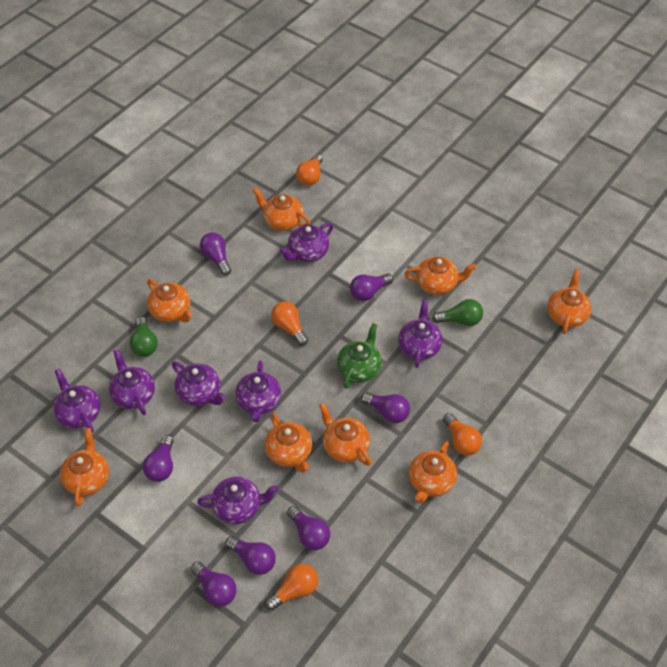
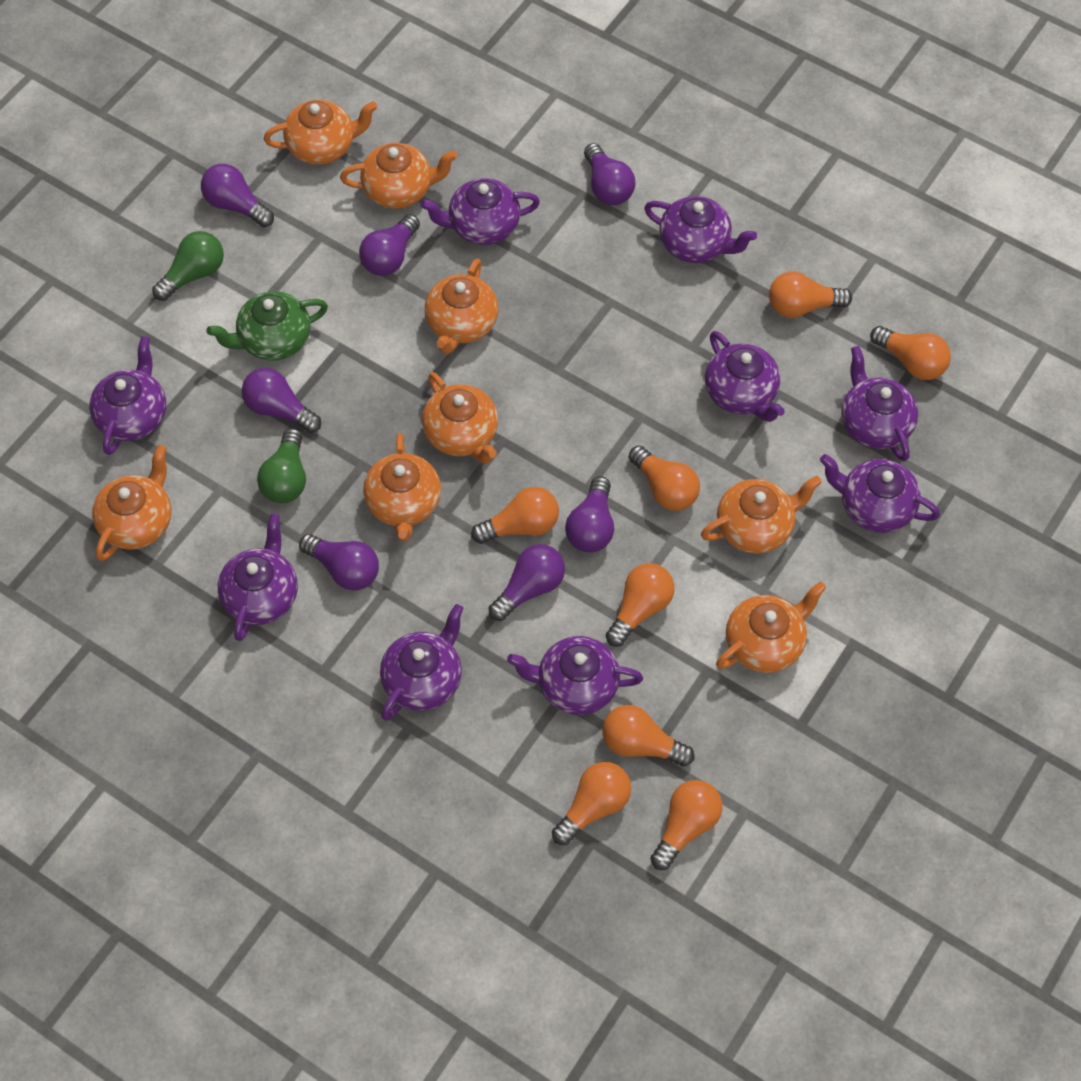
orange light bulb: [265,564,318,611] [271,301,308,346] [296,154,323,186] [443,413,482,456] = 4 -> [471,487,559,544] [552,762,631,845] [602,705,695,767] [606,563,674,647] [629,445,700,511] [650,780,722,870] [769,272,852,318] [870,326,951,380] = 8
purple teapot: [53,369,101,433] [109,349,155,415] [172,362,226,406] [197,477,278,524] [236,361,281,422] [279,223,333,262] [398,300,442,368] = 7 -> [89,336,166,455] [218,514,298,641] [380,604,463,721] [420,178,540,245] [507,636,643,715] [644,196,757,263] [705,331,785,422] [820,454,940,533] [841,346,918,461] = 9

